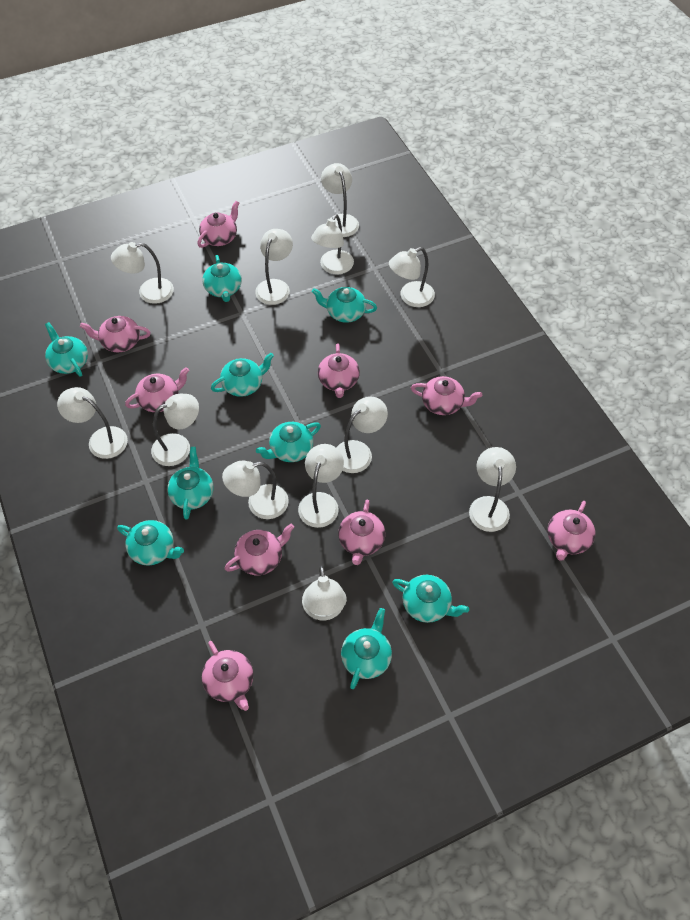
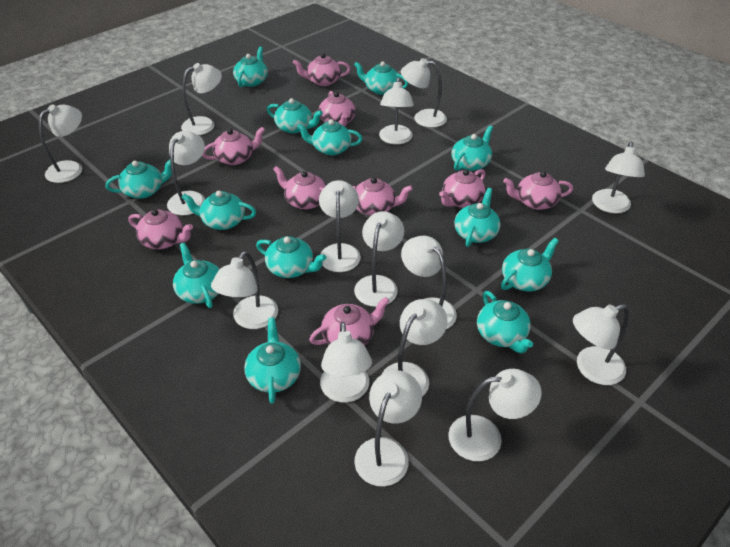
turquoise teapot: [45,322,88,377] [117,520,184,566] [167,447,213,520] [202,255,242,302] [211,353,274,397] [256,422,321,462] [312,287,377,323] [341,608,392,689] [392,575,469,623] = 9 -> [106,160,172,199] [173,243,220,308] [182,191,256,230] [233,47,268,87] [244,317,301,404] [256,236,326,278] [267,98,323,134] [297,119,363,155] [354,62,408,95] [452,125,493,171] [454,188,501,247] [477,291,533,353] [501,238,559,291] = 13
white lamp: [57,387,128,459] [111,242,174,304] [151,394,199,466] [222,460,289,519] [255,229,293,305] [298,444,344,528] [302,565,347,620] [311,214,354,275] [321,163,359,237] [336,397,388,473] [389,247,435,307] [469,447,516,532] = 12 -> [39,104,82,183] [167,131,205,215] [181,63,222,135] [211,251,278,329] [319,180,361,272] [320,322,372,403] [354,211,404,307] [354,370,422,486] [379,78,414,145] [381,299,447,396] [401,58,447,128] [401,236,457,329] [448,369,542,461] [573,304,629,385] [592,142,645,214] = 15

